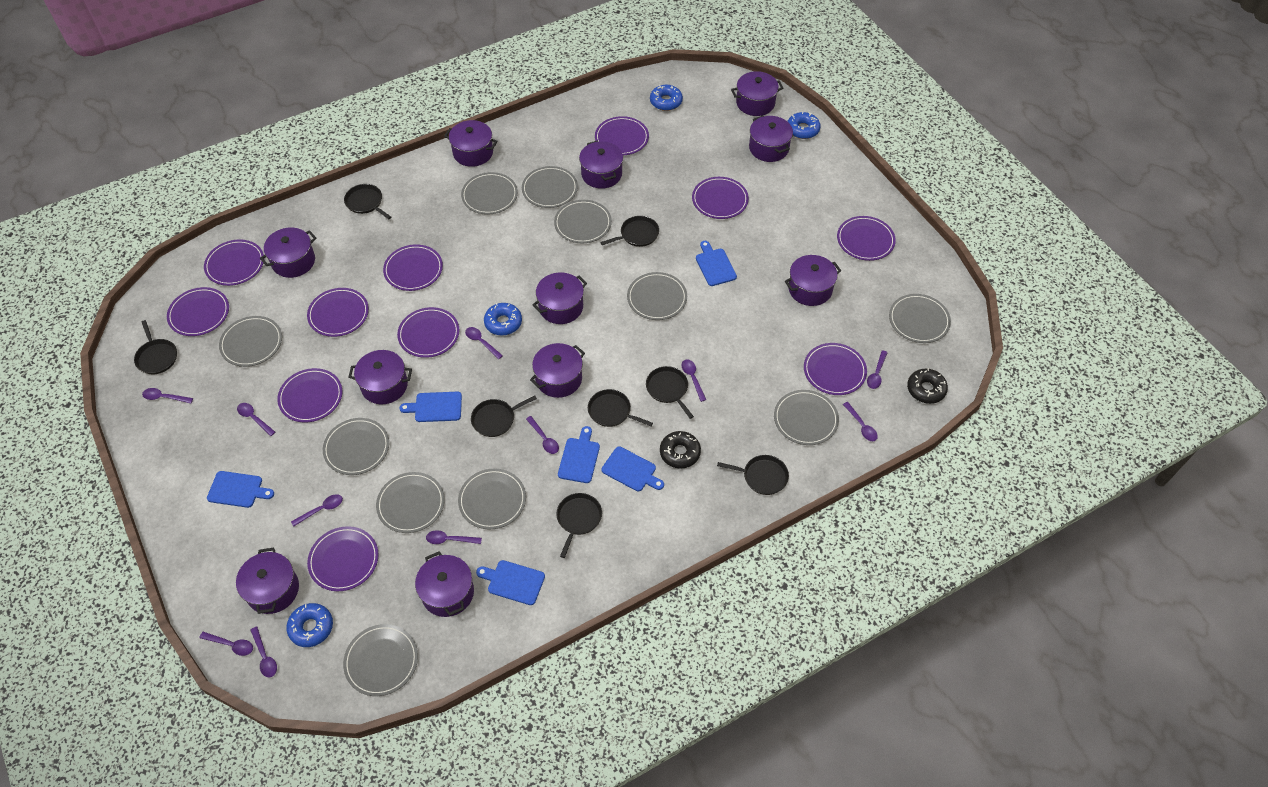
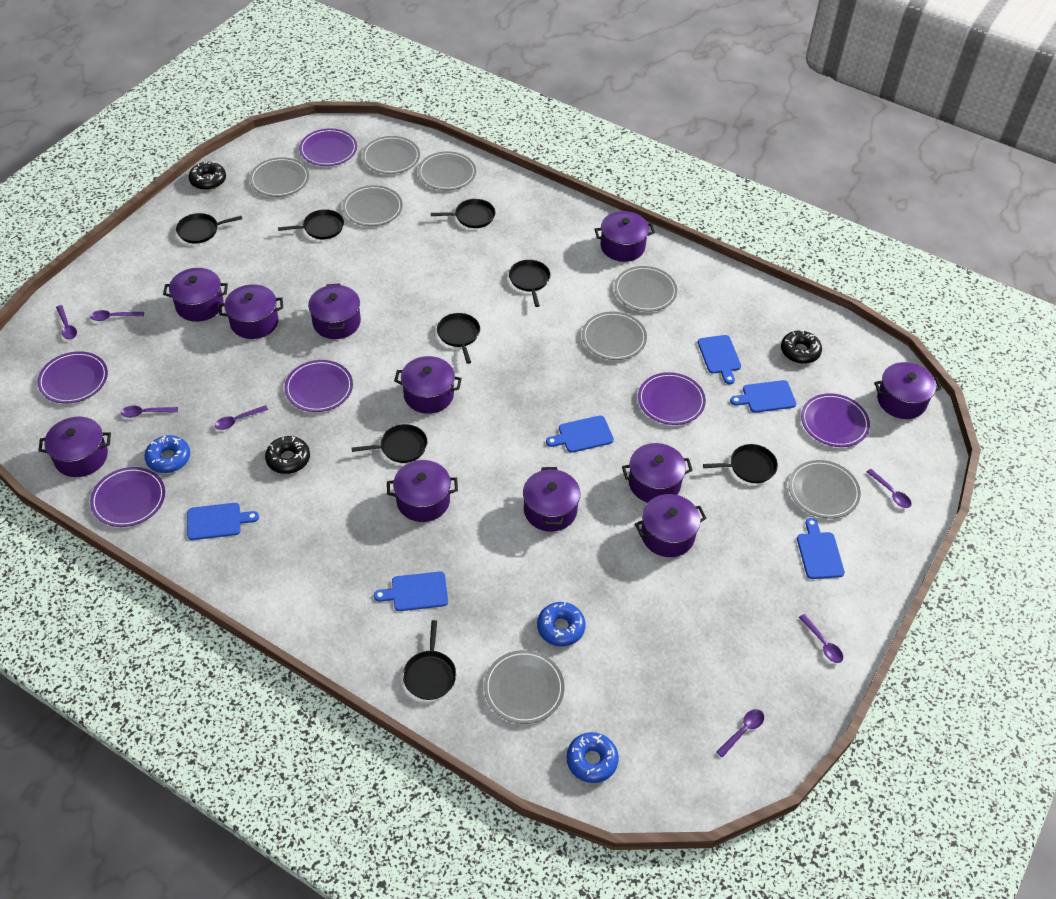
black donut: [660,431,701,469] [907,368,948,404] = 2 -> [189,161,226,190] [265,436,310,474] [781,330,822,364] = 3
blue donut: [286,603,333,647] [484,303,522,336] [650,85,683,111] [787,112,821,139] = 4 -> [145,435,190,473] [537,602,586,646] [567,732,619,783] = 3
grey plate: [219,316,282,367] [323,418,389,475] [343,624,418,696] [376,472,445,533] [458,469,526,529] [461,172,518,214] [522,166,578,208] [554,200,612,243] [627,272,687,320] [774,390,839,445] [889,294,951,343] = 11 -> [250,157,309,197] [342,185,403,226] [362,136,420,174] [418,151,476,190] [484,650,564,724] [582,312,647,360] [614,266,677,312] [789,460,861,519] = 8
purple plate: [167,287,229,336] [204,239,264,286] [277,368,342,422] [307,288,369,337] [307,526,379,591] [383,244,443,291] [397,307,459,358] [595,116,649,155] [692,177,749,219] [804,343,867,395] [837,216,896,261] = 11 -> [37,351,108,403] [90,467,165,527] [284,360,353,412] [299,129,357,166] [638,372,706,425] [801,393,870,447] = 6
purple spoon: [142,388,193,403] [199,632,253,656] [237,403,275,436] [251,626,277,677] [291,494,343,527] [426,530,482,544] [465,327,503,359] [526,416,559,454] [682,359,706,402] [843,402,878,441] [867,350,888,389] = 11 -> [56,305,77,340] [90,310,144,321] [121,406,178,418] [215,405,268,430] [717,709,764,758] [799,614,843,663] [867,469,912,508] = 7

